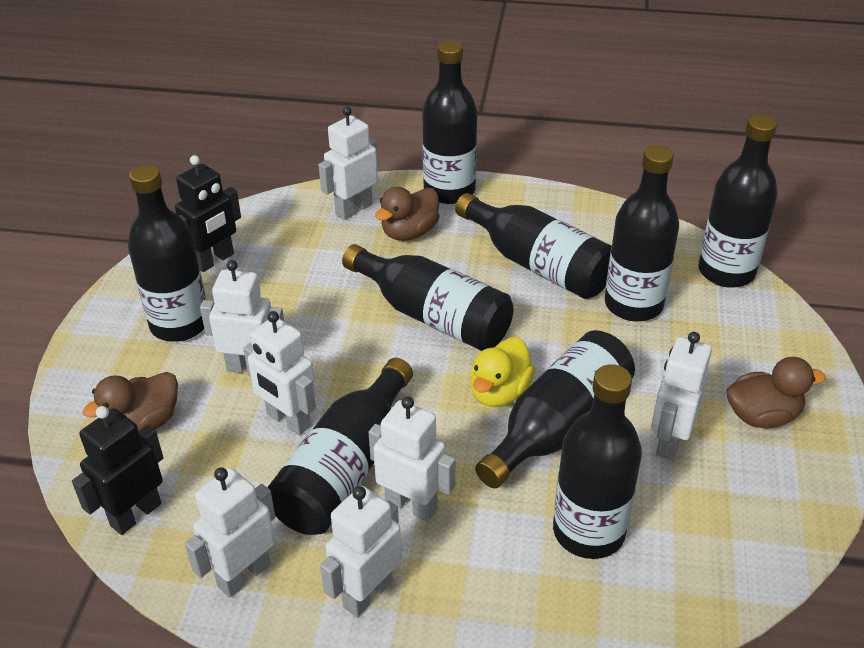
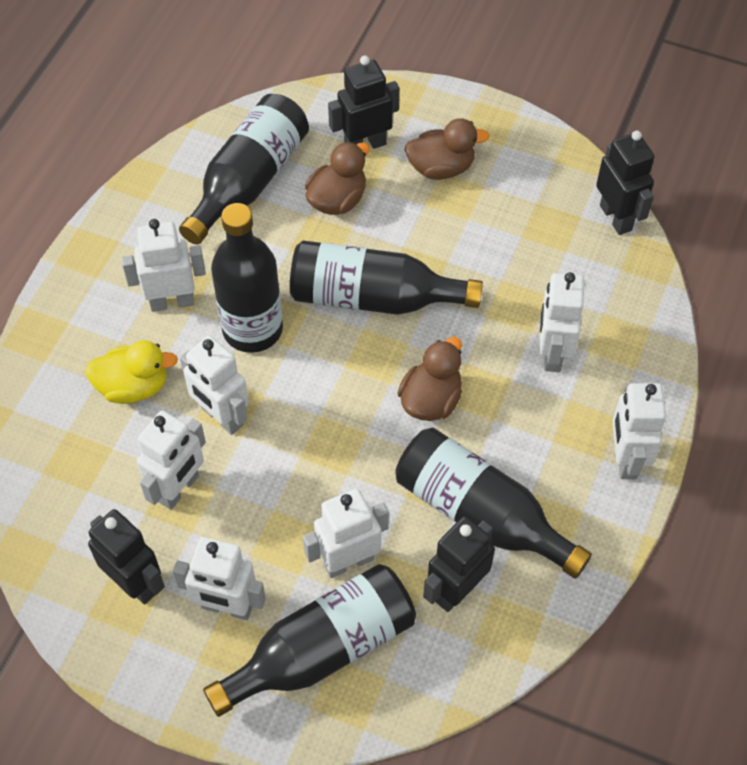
black bottle: [128,164,206,342] [267,358,413,535] [342,244,514,351] [422,40,477,204] [455,193,612,299] [475,330,635,488] [553,364,642,559] [605,145,679,322] [699,114,778,288] = 9 -> [179,94,309,245] [203,564,416,717] [211,203,283,353] [290,241,483,315] [395,428,592,579] = 5
black robot: [72,406,164,535] [175,155,241,272] = 2 -> [88,509,165,604] [328,56,399,149] [423,516,495,612] [596,130,654,235] = 4

